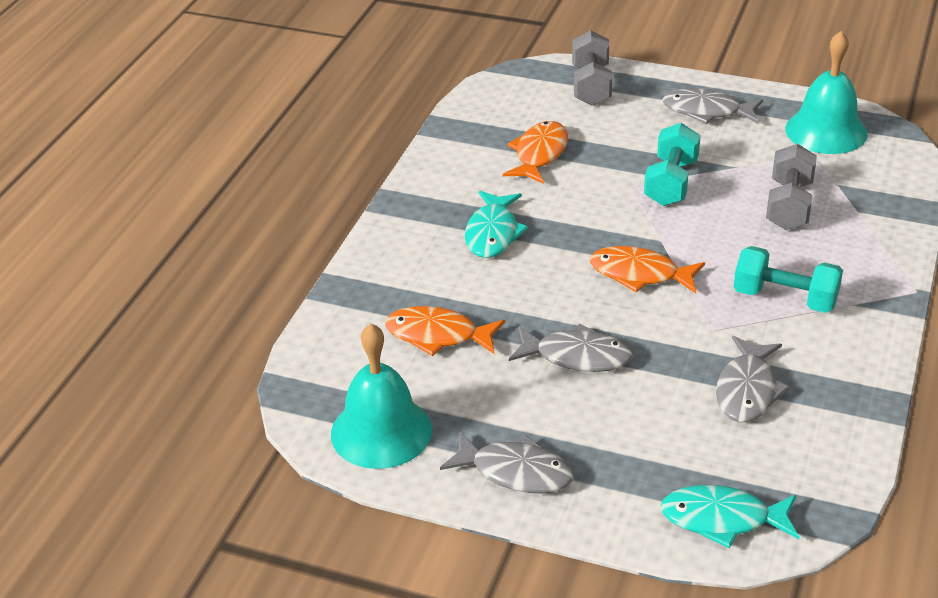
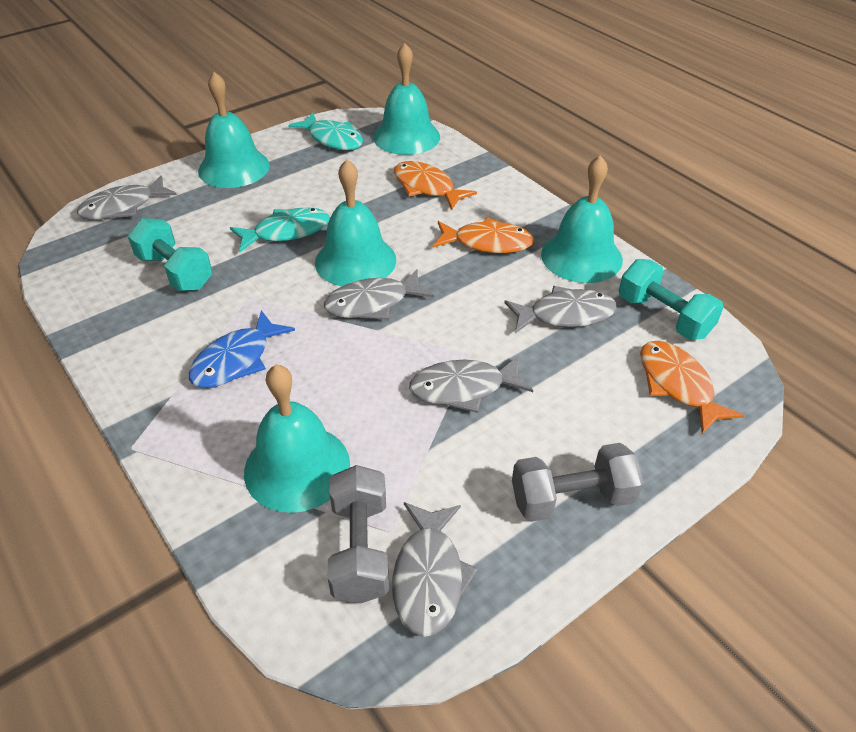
blue fish: none = 0 -> [189,310,295,388] = 1
grey fish: [440,431,574,493] [509,324,633,372] [663,88,763,124] [716,336,790,422] = 4 -> [77,175,177,220] [324,269,434,320] [392,502,478,637] [409,355,533,413] [504,286,617,333] = 5
turquoise bell: [331,323,432,469] [785,31,868,154] = 2 -> [198,72,270,188] [244,365,350,513] [315,159,396,287] [373,43,440,155] [541,155,623,283] = 5

